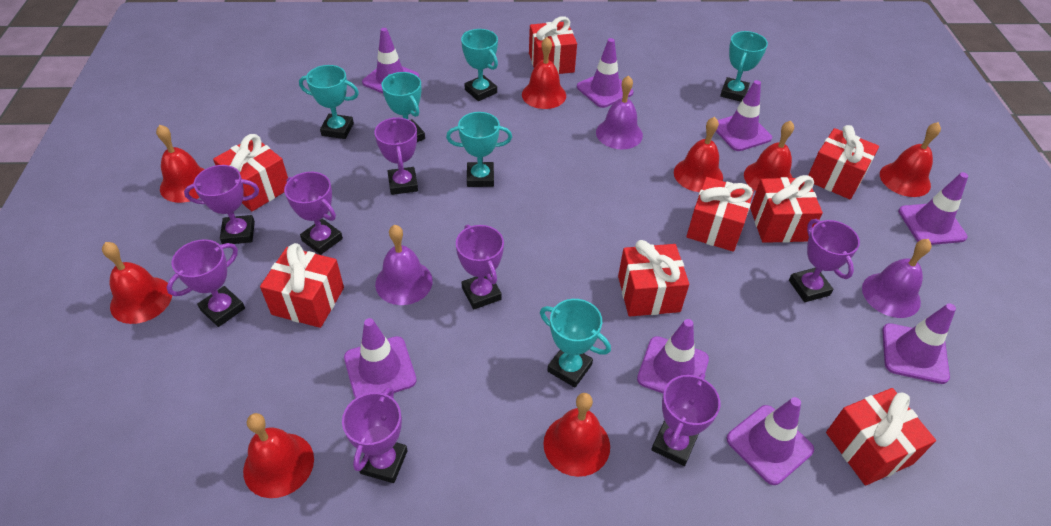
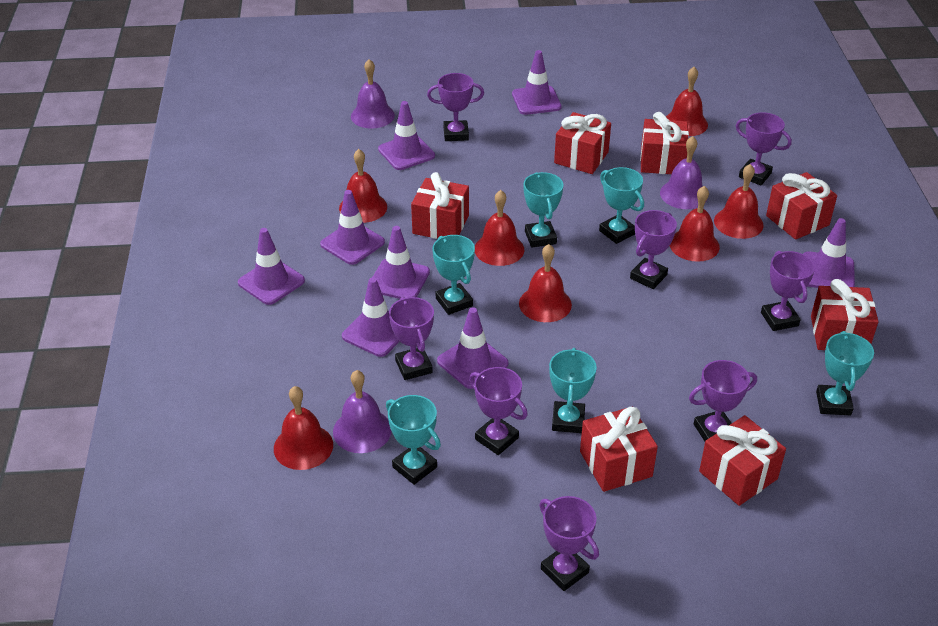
red bell: [102,242,172,324] [156,125,205,203] [243,413,314,498] [522,37,566,109] [543,393,610,477] [674,117,723,192] [744,121,794,191] [880,122,941,197] = 8 -> [274,386,333,470] [339,149,387,223] [475,190,524,266] [519,244,572,322] [666,67,708,136] [670,186,720,262] [714,164,764,239] = 7
red gift: [213,134,288,211] [260,243,344,328] [529,16,577,74] [618,240,689,316] [686,177,754,252] [750,175,823,243] [808,125,879,199] [826,388,936,486] = 8 -> [411,172,469,239] [554,112,611,174] [580,407,658,492] [640,112,689,174] [699,415,786,506] [766,172,837,240] [811,279,879,350] = 7

